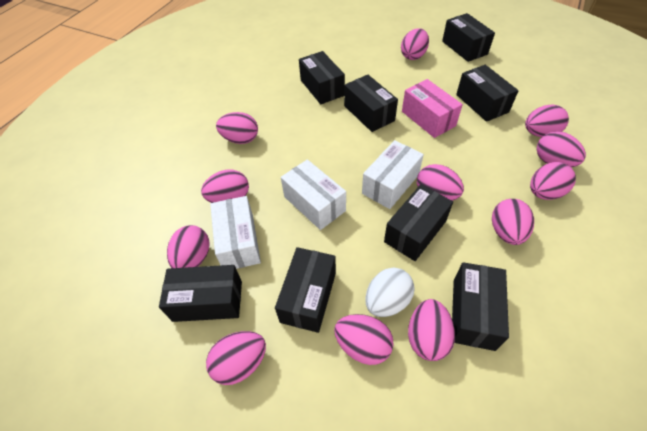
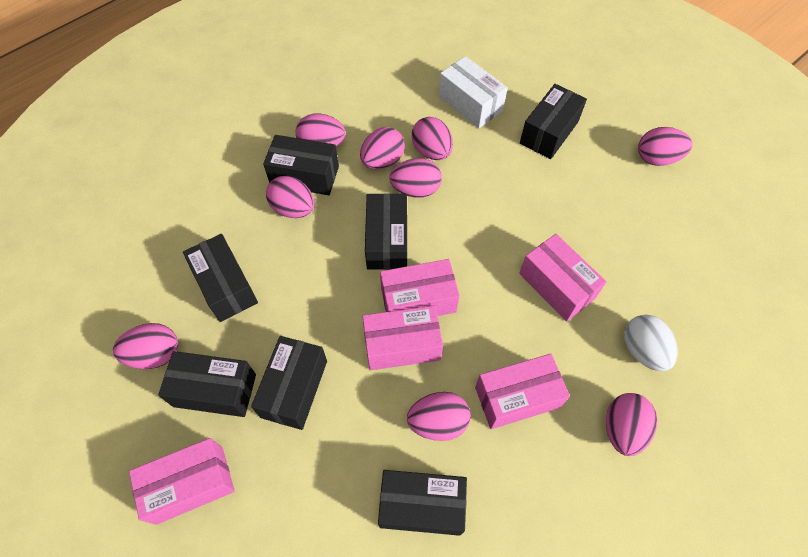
black box: [159,265,242,322] [275,247,336,333] [299,51,345,104] [344,75,398,132] [384,184,453,261] [442,13,495,62] [452,262,509,351] [456,65,519,122] = 8 -> [158,351,256,417] [183,234,258,322] [251,336,327,430] [263,135,339,195] [365,193,407,270] [378,470,467,536] [520,84,587,159] = 7
pink box: [402,79,463,138] = 1 -> [129,438,235,525] [362,305,443,370] [380,259,460,316] [475,354,570,429] [519,234,606,322] = 5
pink egg: [167,225,210,268] [201,170,249,203] [206,331,266,385] [216,112,258,144] [334,314,394,365] [401,28,429,60] [408,299,455,361] [417,164,464,201] [492,199,534,245] [525,105,569,137] [530,162,576,200] [537,131,586,167] = 12 -> [113,323,178,369] [266,176,314,218] [296,113,345,146] [360,127,405,169] [389,158,442,198] [407,392,471,441] [412,117,453,160] [606,393,658,456] [638,127,692,166] = 9
white box: [210,196,261,269] [281,159,346,230] [362,140,424,209] = 3 -> [439,56,508,128] = 1

